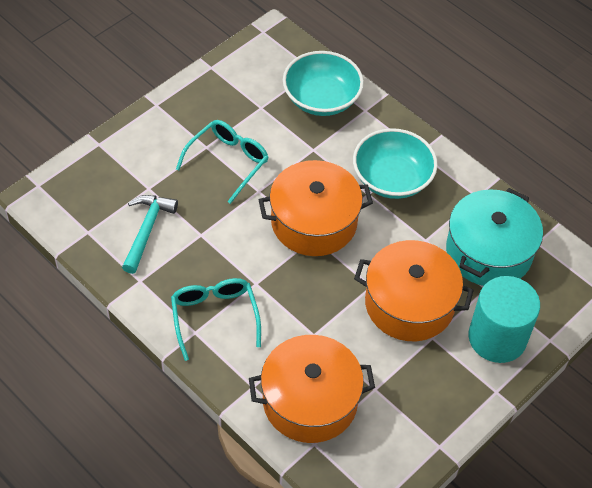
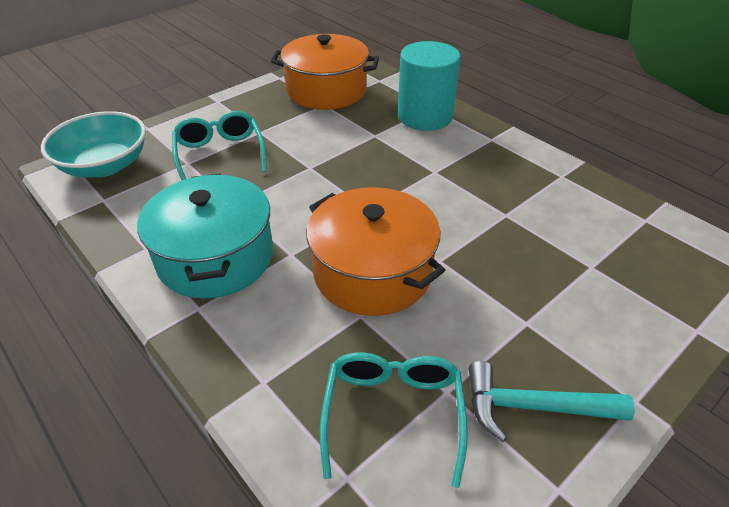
orange pot: [249,335,375,443] [259,160,373,256] [354,240,474,341] = 3 -> [271,34,379,110] [306,187,445,316] = 2
turquoise bowl: [283,51,364,116] [353,128,438,199] = 2 -> [41,111,146,177] = 1

